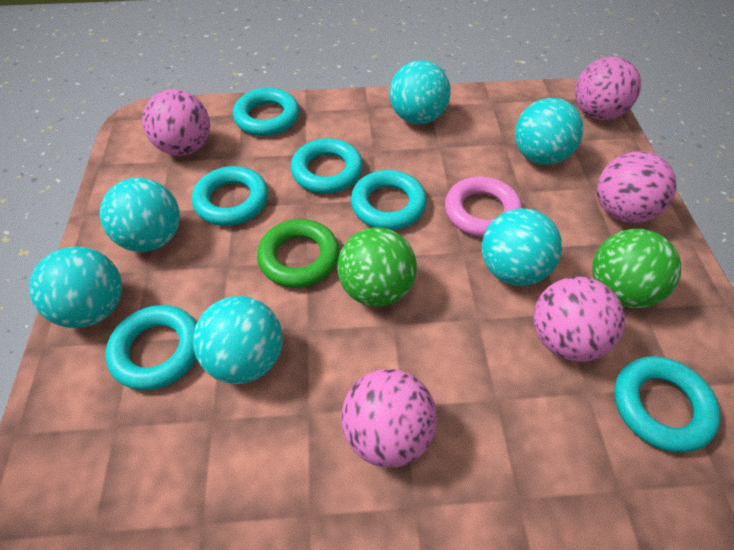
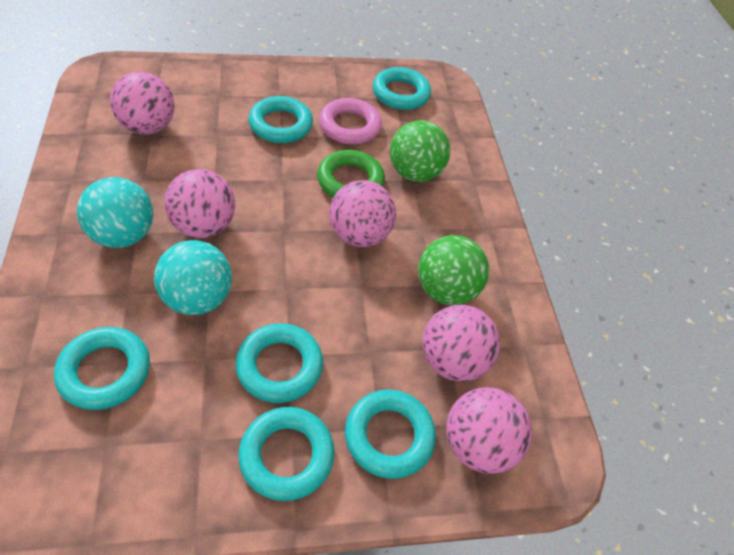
turquoise ball: [29,246,122,328] [100,178,180,252] [193,296,283,384] [389,60,450,124] [482,208,562,286] [515,98,583,165] = 6 -> [77,177,153,248] [154,240,232,315] = 2

